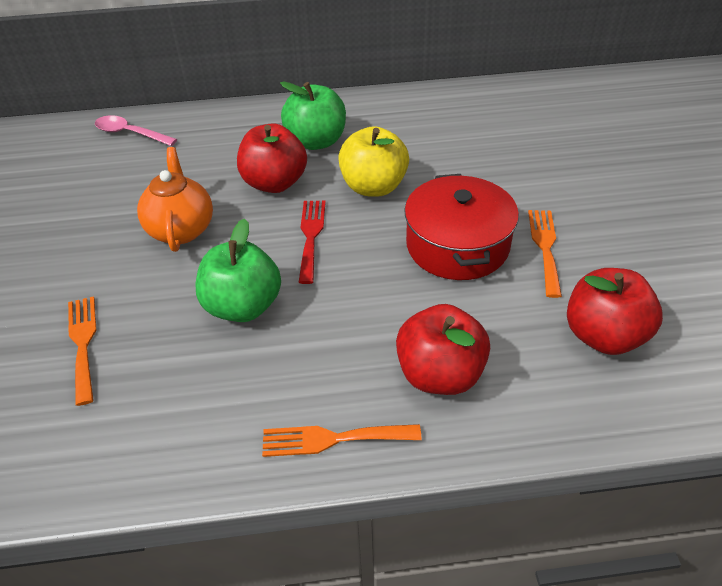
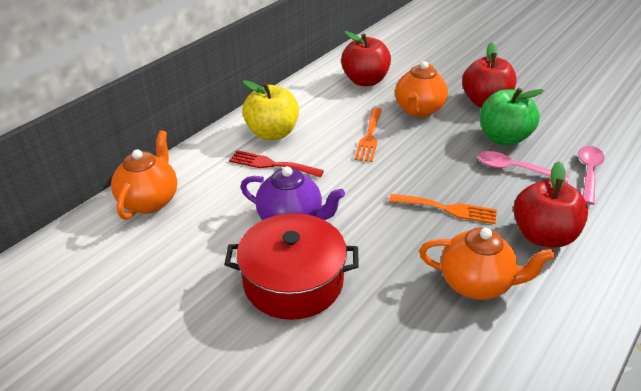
green apple: [195,219,281,322] [280,81,346,150] = 2 -> [480,88,544,146] = 1
orange fork: [68,296,96,406] [262,424,421,457] [528,210,562,298] = 3 -> [354,108,382,162] [389,194,497,224] = 2
orange teapot: [137,147,213,252] = 1 -> [111,130,177,220] [395,61,448,117] [419,227,555,300] = 3
pink spoon: [95,115,177,146] = 1 -> [478,151,569,183] [578,146,605,205] = 2
purple teapot: none = 0 -> [241,166,345,220] = 1

